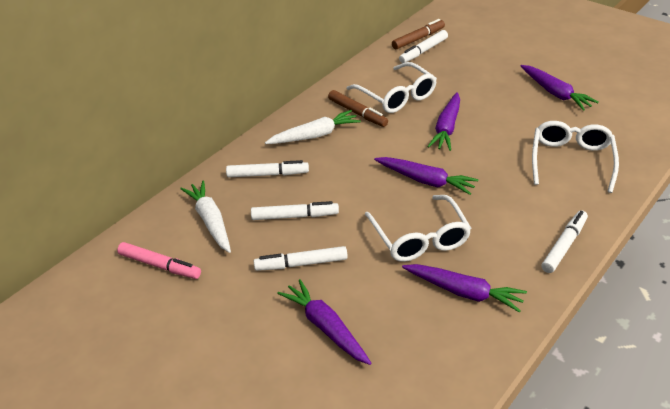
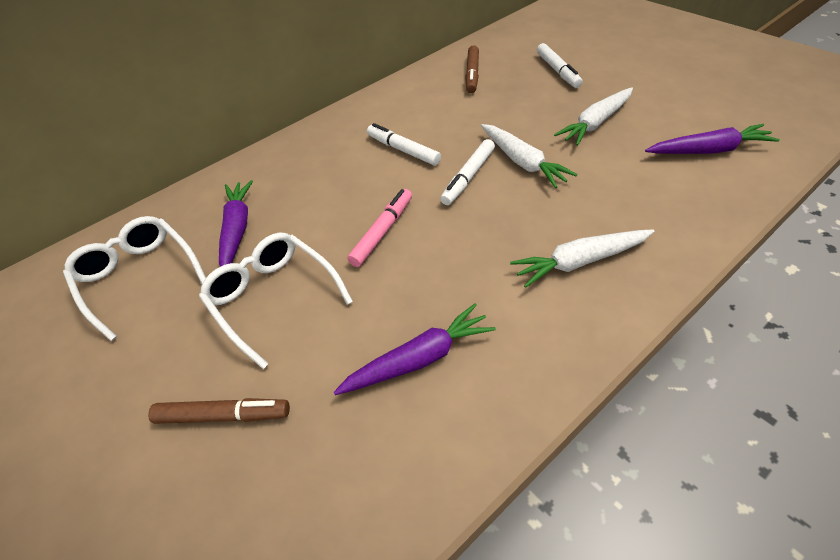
purple carrot: [277,279,371,365] [374,157,479,195] [402,264,527,312] [427,92,460,151] [521,65,599,111] = 5 -> [219,180,253,267] [334,303,496,395] [645,124,780,154] = 3
white carrot: [180,181,231,253] [265,110,361,144] = 2 -> [481,124,577,188] [510,229,654,288] [554,87,633,146] = 3
white glasses: [346,62,437,113] [365,195,471,262] [532,121,619,193] = 3 -> [63,216,206,341] [199,232,353,369] = 2
white marker: [226,160,309,178] [251,201,339,220] [254,246,348,271] [399,30,448,63] [542,210,588,273] = 5 -> [367,123,441,165] [440,139,495,205] [537,43,583,88] = 3

